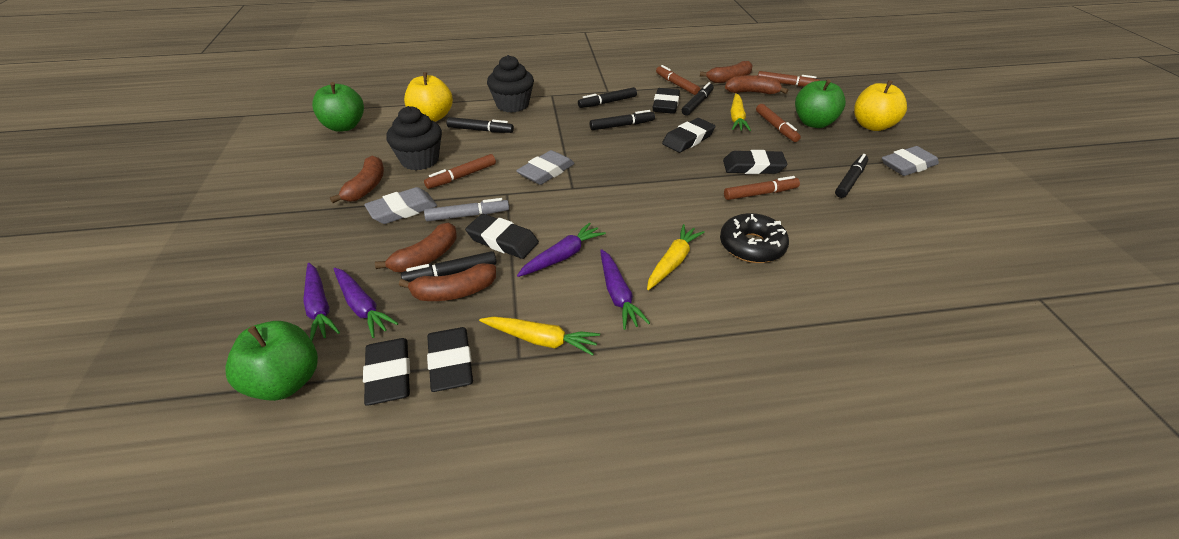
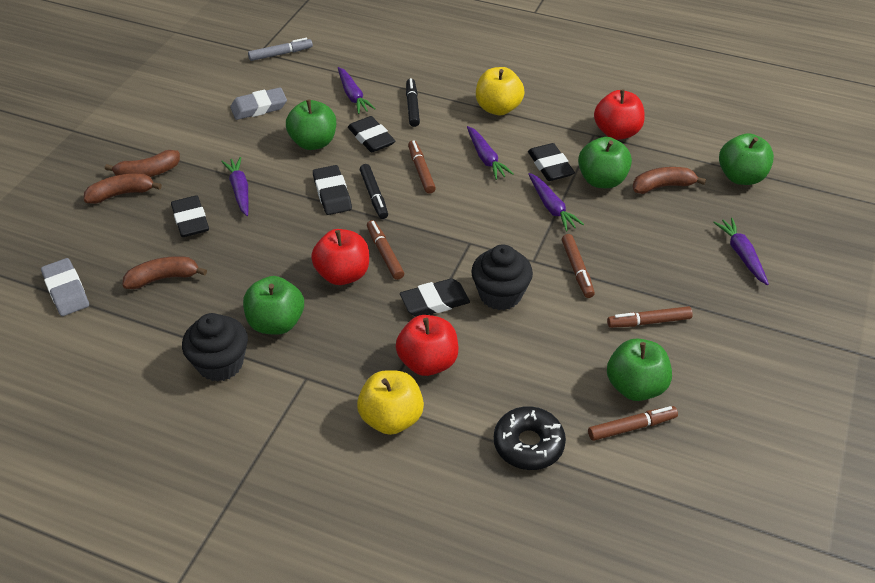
black eraser: [363,338,410,406] [427,327,473,392] [465,214,539,259] [653,88,680,114] [662,118,715,153] [723,150,788,174] = 6 -> [171,195,209,237] [313,165,352,215] [348,116,395,153] [400,278,470,317] [528,143,575,181] = 5
black marker: [401,251,496,282] [447,117,514,133] [578,87,637,108] [590,110,655,130] [682,82,714,116] [835,154,868,198] = 6 -> [360,164,388,219] [406,78,420,127] = 2
brown banana: [330,155,384,203] [375,223,457,272] [399,263,496,301] [700,61,753,83] [725,75,789,94] = 5 -> [84,173,162,204] [105,150,180,177] [123,256,207,289] [633,167,706,194] = 4
green apple: [225,321,318,401] [312,82,364,132] [795,79,846,128] = 3 -> [243,276,304,335] [286,99,336,150] [578,137,632,188] [607,338,672,401] [719,133,774,185] = 5
grey eraser: [364,187,437,224] [516,150,575,185] [882,146,939,176] = 3 -> [41,258,89,316] [230,87,287,120] = 2
purple carrot: [304,263,340,341] [333,268,399,338] [517,223,606,277] [600,249,650,330] = 4 -> [221,157,249,216] [338,67,376,114] [467,126,514,180] [528,173,584,231] [713,218,769,285] = 5
red apple: none = 0 -> [311,229,369,285] [396,315,458,376] [594,89,645,140] = 3
yellow carrot: [479,316,600,356] [647,224,705,290] [730,93,751,131] = 3 -> none = 0

